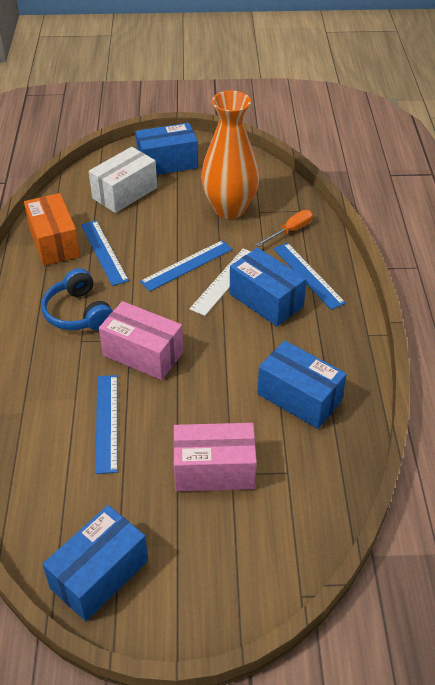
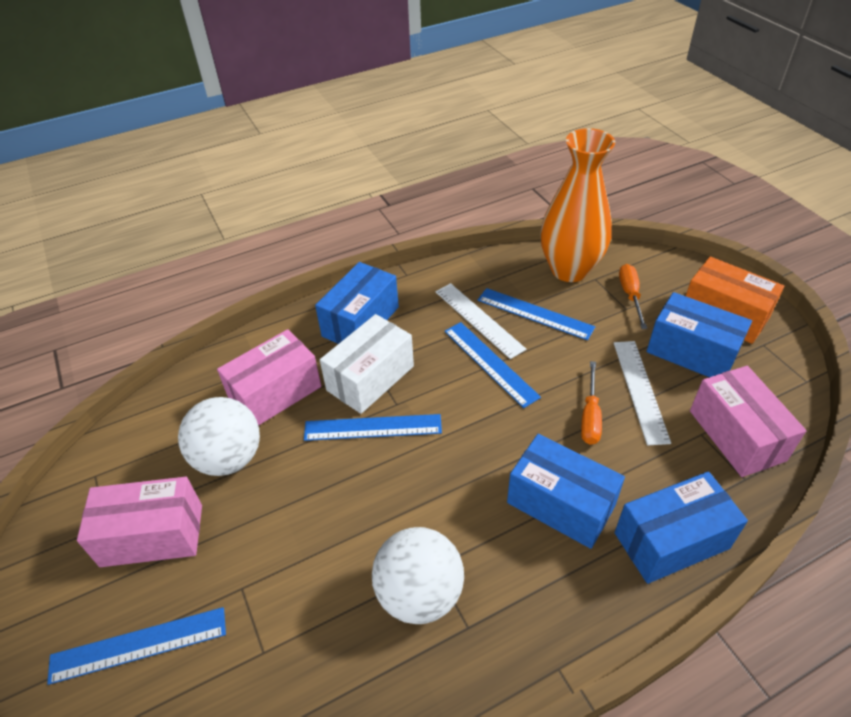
blue headphones: [41,268,113,331] = 1 -> none = 0
orange screwdriver: [256,210,313,247] = 1 -> [581,361,602,445] [619,264,647,329] = 2
pink box: [99,301,183,380] [173,423,257,491] = 2 -> [77,477,202,567] [217,329,322,426] [690,366,806,477] = 3
white ball: none = 0 -> [178,397,260,476] [372,527,464,624] = 2
white ruler: [189,249,251,316] = 1 -> [435,283,526,359] [614,341,671,446] = 2

